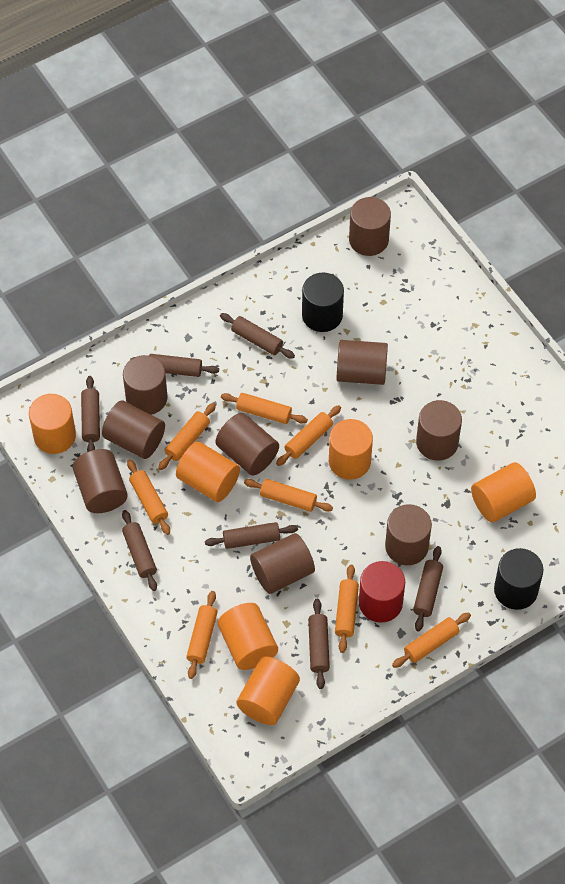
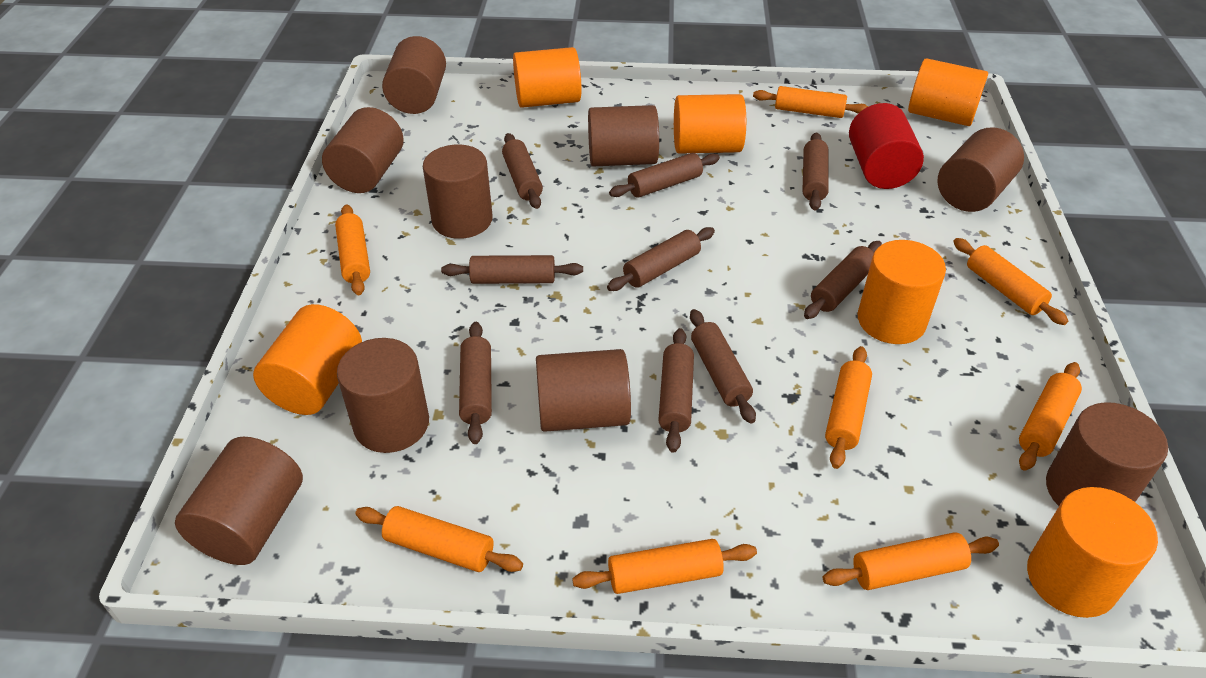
black cylinder: [302,273,344,332] [494,548,544,610] = 2 -> none = 0
brown rolling pin: [81,376,100,452] [122,510,157,591] [130,354,219,377] [205,522,298,549] [220,313,295,359] [308,599,330,689] [413,546,443,631] = 7 -> [441,255,583,284] [459,322,492,444] [502,133,543,209] [607,227,715,291] [609,153,720,197] [658,328,694,453] [690,309,756,424] [802,132,829,210] [804,241,882,319] = 9

